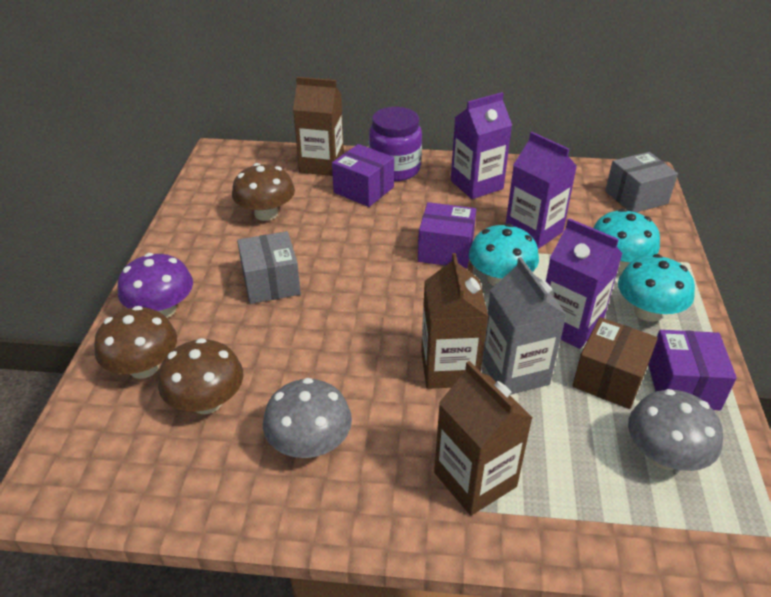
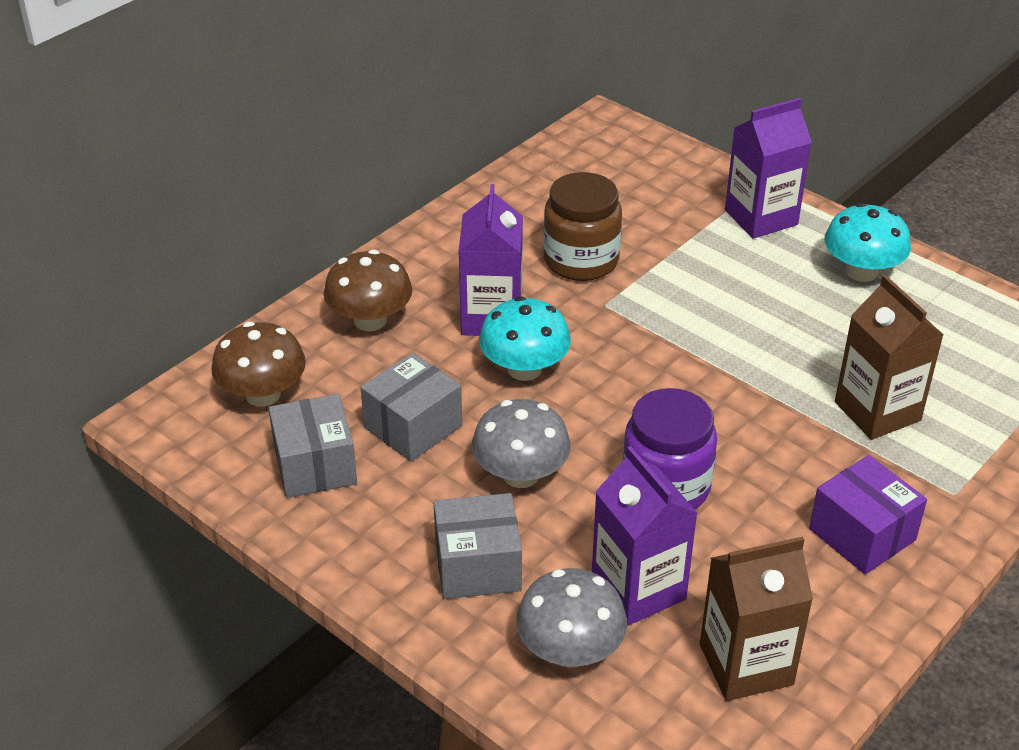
brown box: [573,317,658,409] = 1 -> none = 0
brown carton: [293,77,344,176] [421,253,488,389] [434,361,533,516] = 3 -> [700,536,813,701] [835,275,943,440] = 2
brown jar: none = 0 -> [543,172,622,281] = 1
brown mushroom: [94,306,177,379] [158,338,244,414] [232,163,295,221] = 3 -> [211,322,306,407] [324,250,412,331] = 2
grey box: [237,231,301,304] [605,152,678,213] = 2 -> [268,394,357,498] [360,353,462,462] [434,493,522,599] = 3
grey carton: [482,257,567,395] = 1 -> none = 0
purple box: [332,144,394,207] [418,202,476,268] [648,330,737,411] = 3 -> [809,455,927,575] = 1
purple mushroom: [118,253,193,318] = 1 -> none = 0
turquoise mushroom: [469,224,539,286] [593,209,660,272] [618,254,695,322] = 3 -> [479,296,571,381] [825,203,911,282] = 2

